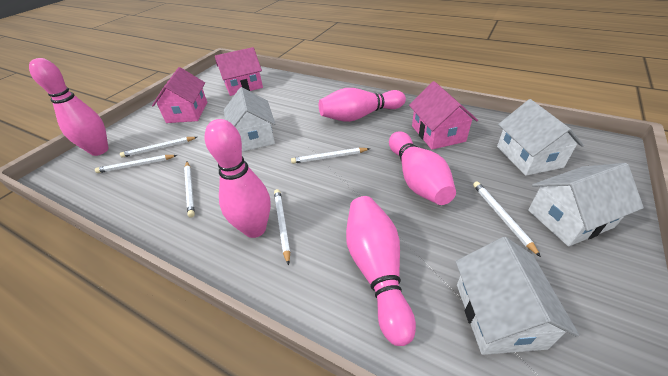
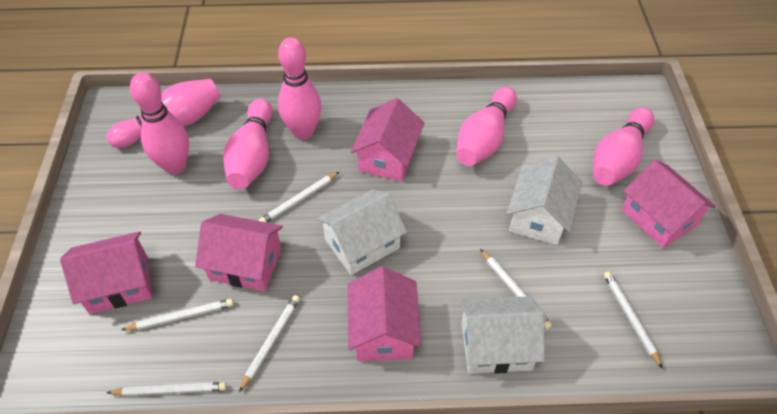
pink bowling pin: [29,58,108,156] [205,119,271,238] [319,88,406,122] [346,196,416,346] [389,131,456,205] = 5 -> [106,79,221,148] [130,73,189,175] [223,99,273,189] [278,37,322,140] [456,87,517,166] [593,107,654,186] = 6
pink house: [152,67,207,123] [215,47,263,96] [409,81,478,150] = 3 -> [60,231,152,314] [195,214,283,292] [347,266,422,361] [351,98,424,182] [622,160,716,248] = 5
white house: [224,87,275,151] [456,237,579,355] [497,99,584,176] [528,163,644,246] = 4 -> [316,190,407,275] [460,296,545,374] [507,156,582,245] = 3

